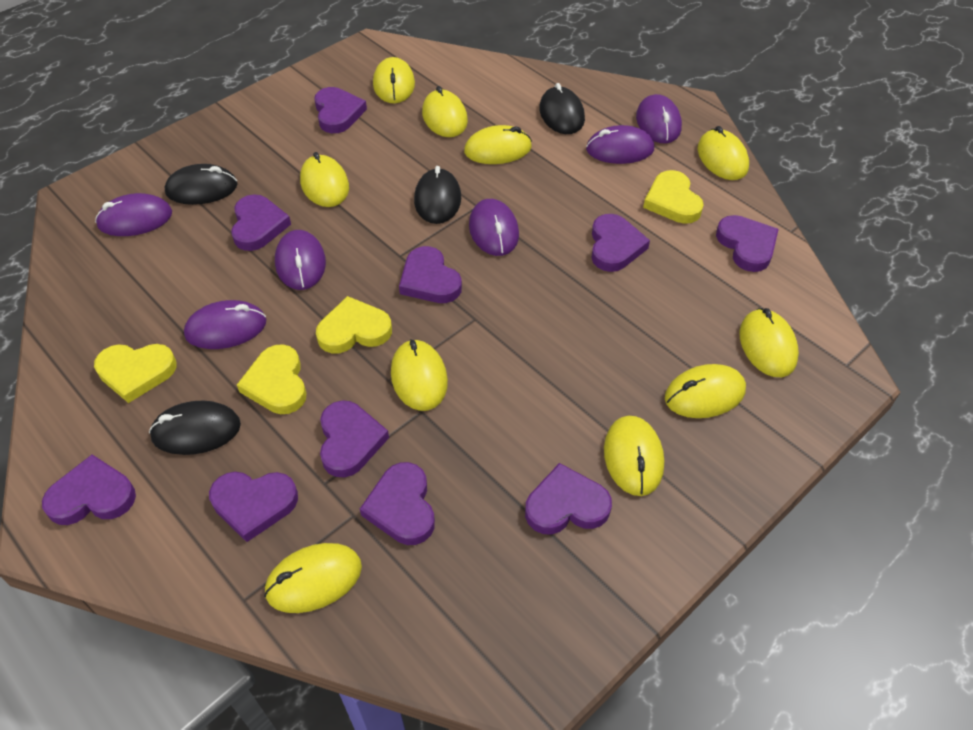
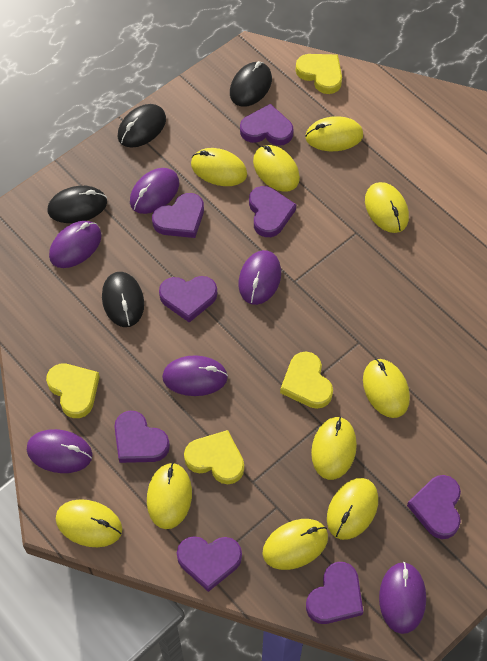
purple heart: [42,455,136,525] [209,472,298,542] [231,194,291,251] [314,87,367,133] [320,400,389,478] [360,462,435,545] [399,246,462,303] [525,463,612,535] [591,214,650,272] [716,215,779,272] = 10 -> [114,411,170,463] [152,193,204,238] [159,276,217,323] [177,536,242,592] [240,104,293,146] [249,186,296,237] [306,562,363,624] [407,475,461,539] = 8

